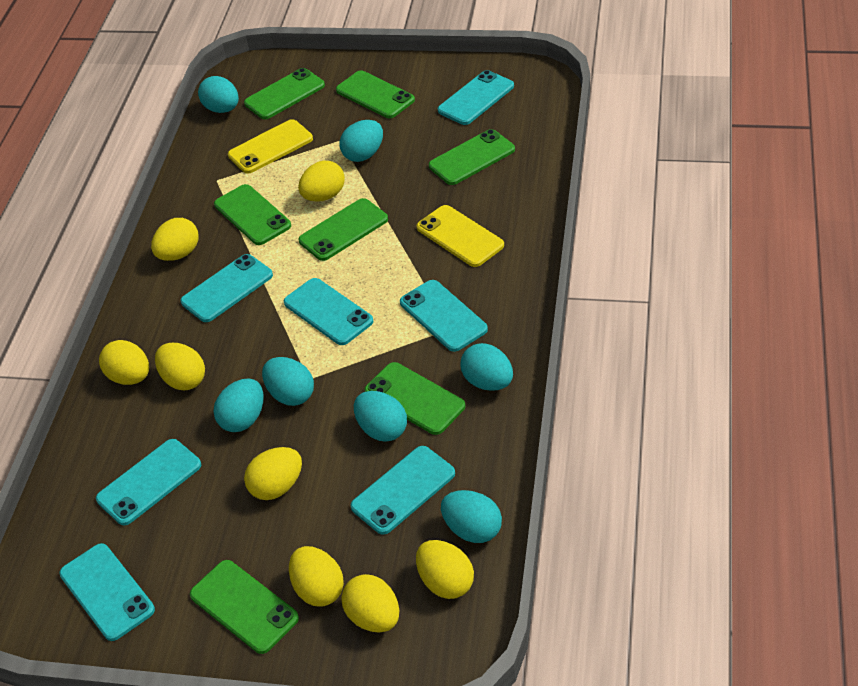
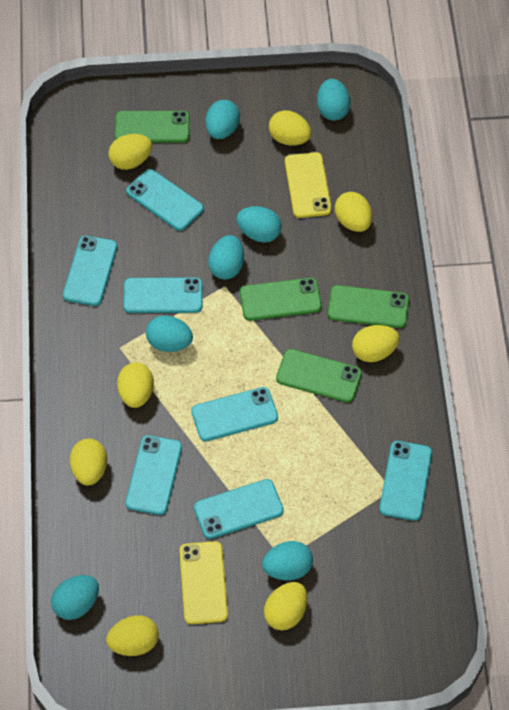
green phone: [190,560,299,654] [214,184,291,245] [244,68,325,119] [298,198,388,261] [336,70,415,118] [364,362,465,435] [429,129,515,185] = 7 -> [115,111,190,143] [240,278,322,321] [276,349,362,403] [328,285,409,328] = 4

